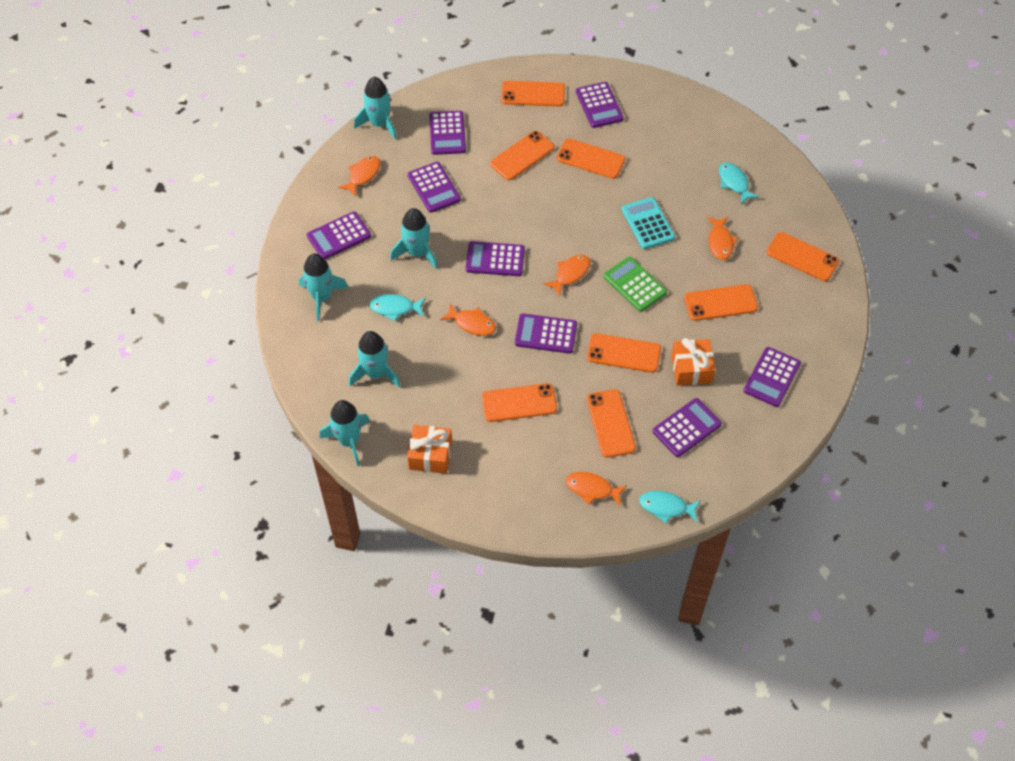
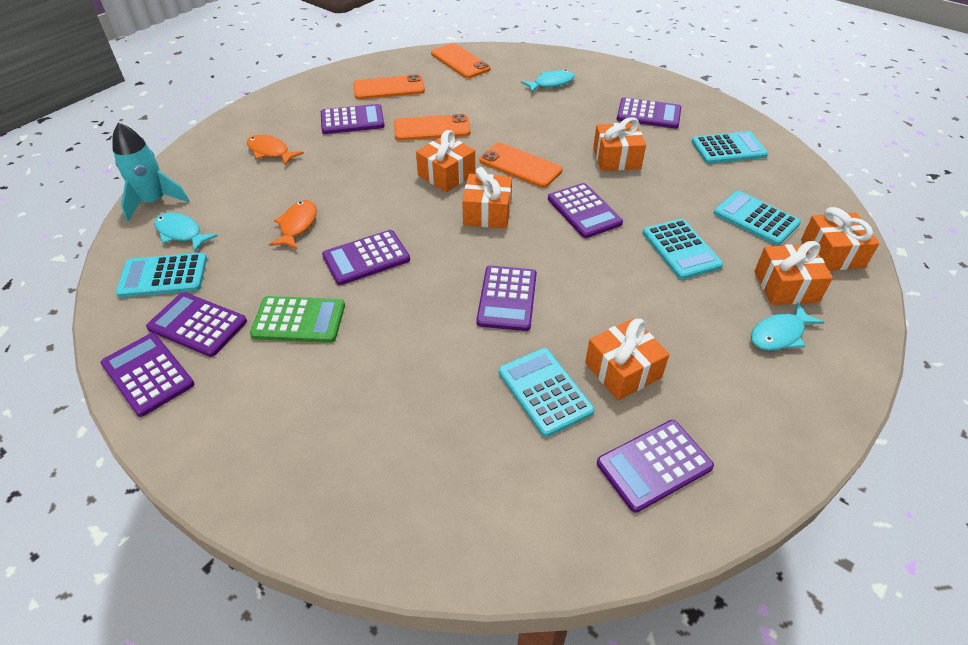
orange fish: [338,156,381,197] [440,303,496,336] [543,255,591,296] [566,472,627,507] [707,217,738,260] = 5 -> [247,135,304,166] [269,200,317,249] = 2
orange gift: [407,425,452,474] [672,338,715,386] = 2 -> [416,130,475,192] [462,167,512,229] [585,318,669,400] [593,117,646,171] [754,241,833,305] [801,207,880,271] = 6
orange phone: [482,383,557,422] [490,131,555,180] [501,81,565,106] [557,138,626,179] [587,333,661,373] [587,389,636,458] [684,284,758,321] [767,232,839,281] = 8 -> [353,74,425,99] [394,114,471,141] [431,43,491,78] [479,143,562,188] = 4
turquoise calculator: [621,197,675,249] = 1 -> [116,253,207,298] [498,348,595,437] [642,219,723,280] [691,131,768,164] [714,191,801,246] = 5
turquoise rocket: [299,253,348,321] [320,400,370,466] [349,331,401,388] [354,77,397,139] [390,208,438,269] = 5 -> [112,122,189,222] = 1

